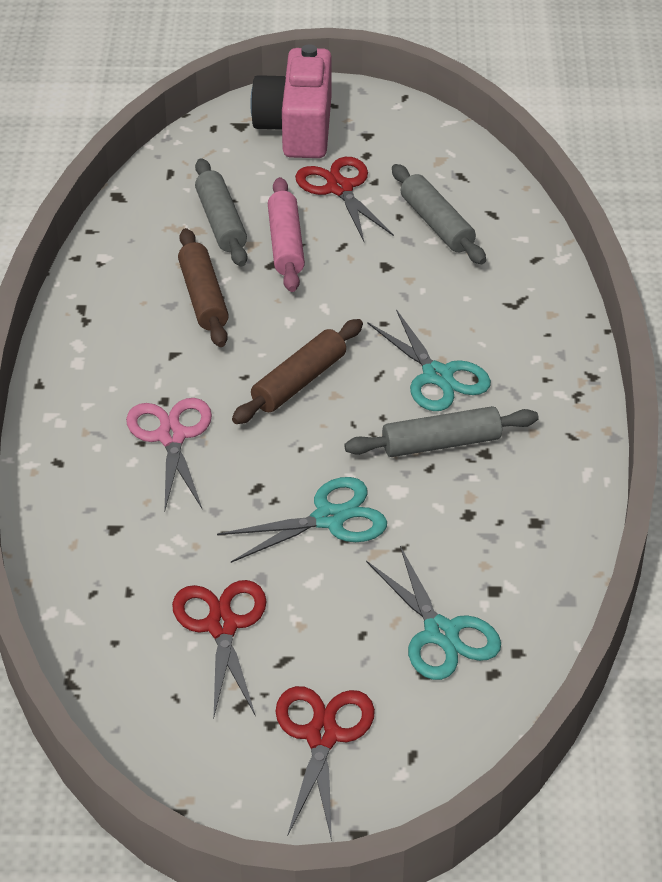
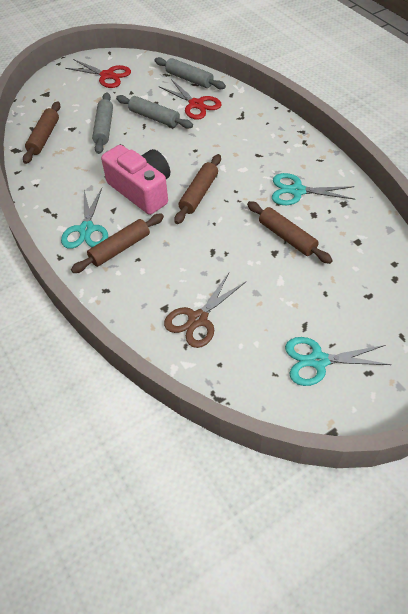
brown rolling pin: [178,228,229,347] [232,319,363,424] = 2 -> [23,101,61,164] [71,213,164,273] [174,154,221,224] [247,201,333,264] = 4
brown scissors: none = 0 -> [164,273,246,348] = 1
pink rolling pin: [268,177,305,292] = 1 -> none = 0
pink scissors: [126,398,212,512] = 1 -> none = 0
red scissors: [172,580,267,716] [276,686,375,841] [295,157,394,241] = 3 -> [65,59,131,88] [160,79,222,120] = 2

